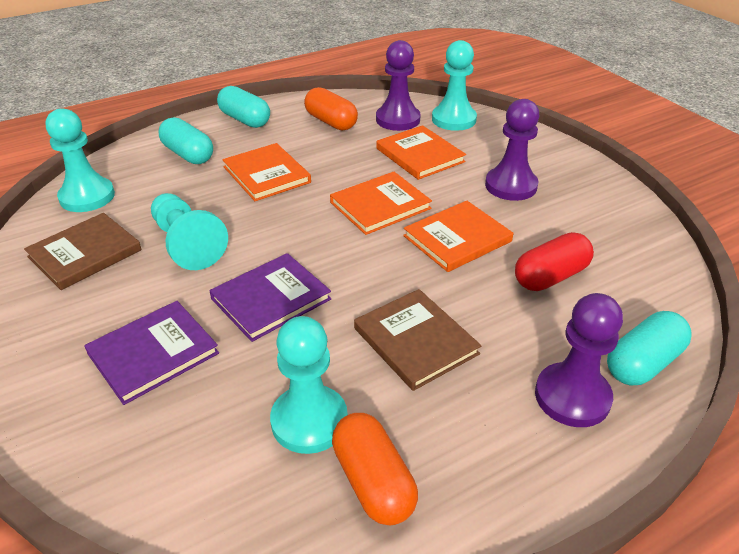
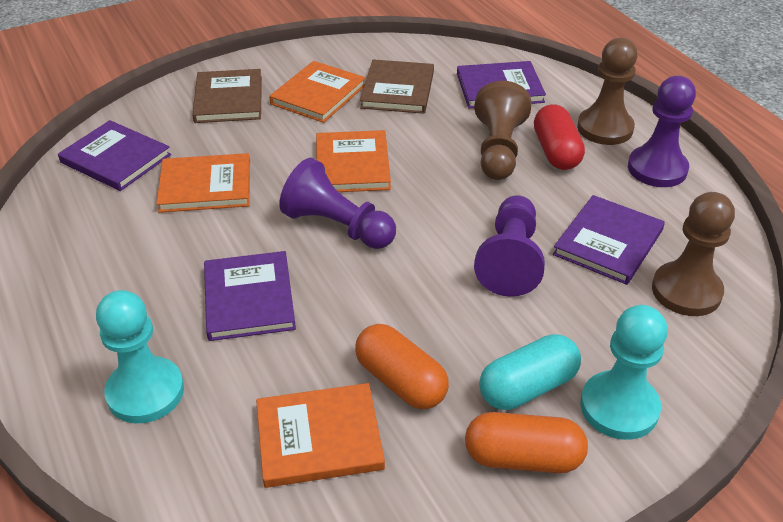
brown pawn: none = 0 -> [474,81,531,180] [577,38,638,145] [652,192,735,316] = 3
purple book: [84,301,219,405] [209,253,331,342] = 2 -> [58,120,171,191] [204,251,296,341] [457,61,546,108] [553,195,665,285] = 4
turquoise capsule: [158,117,213,164] [217,86,270,128] [607,311,692,386] = 3 -> [479,334,581,410] = 1
turquoise pawn: [45,108,115,212] [151,193,228,270] [270,316,348,454] [432,40,477,131] = 4 -> [96,290,184,423] [581,305,668,440] = 2

